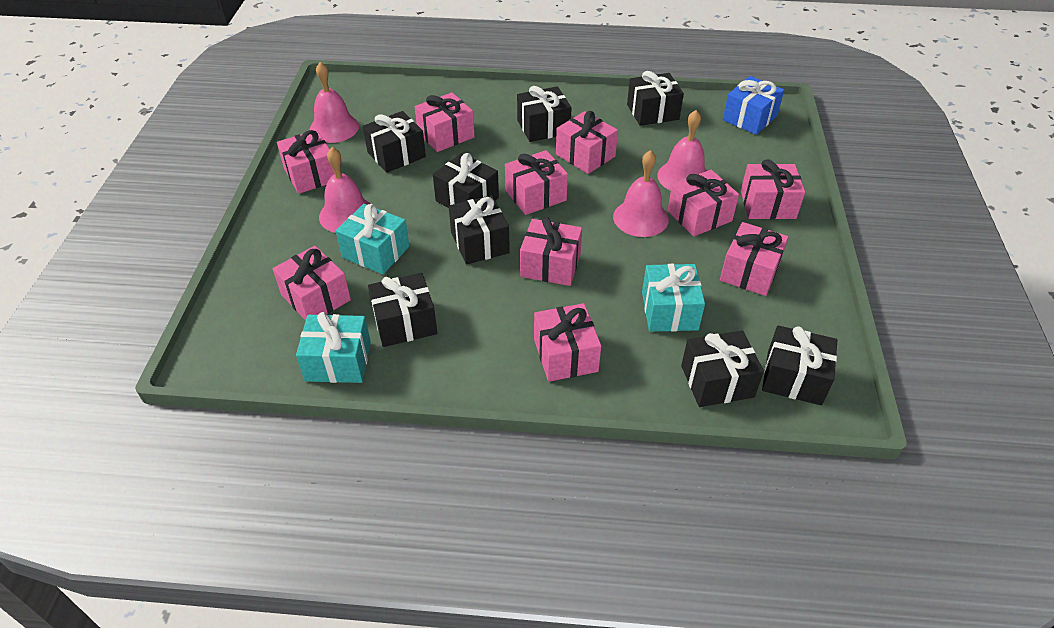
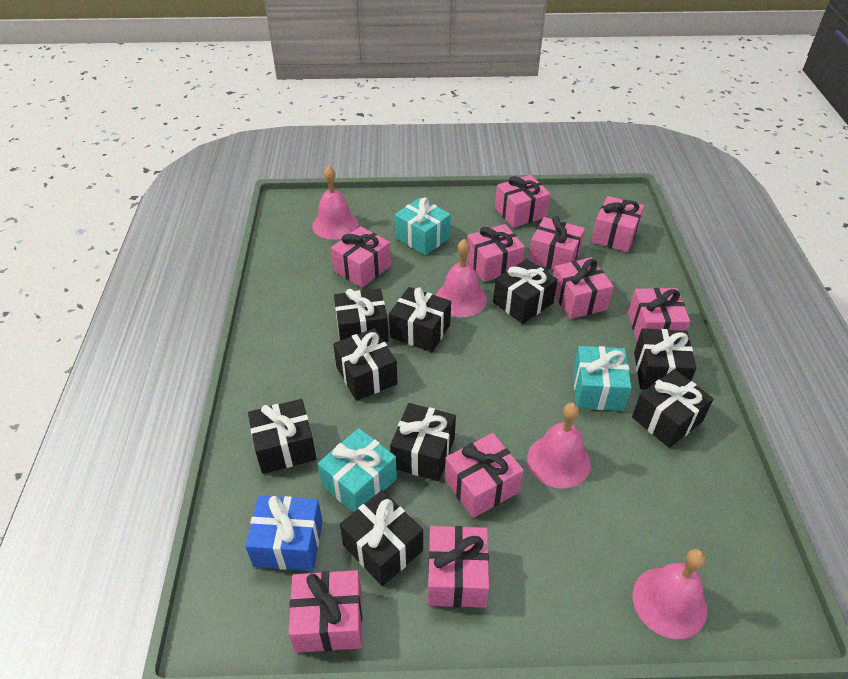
black gift: [363,111,426,173] [368,273,437,347] [433,153,499,208] [449,195,510,264] [517,86,572,142] [627,71,684,126] [681,330,764,407] [762,326,837,405] = 8 -> [248,399,317,474] [333,328,398,401] [334,288,389,342] [340,490,423,586] [389,287,451,352] [390,403,456,481] [493,259,558,324] [632,369,714,448] [634,329,696,390] = 9

